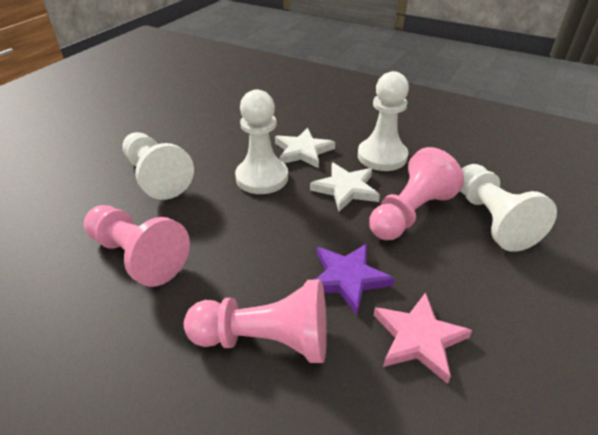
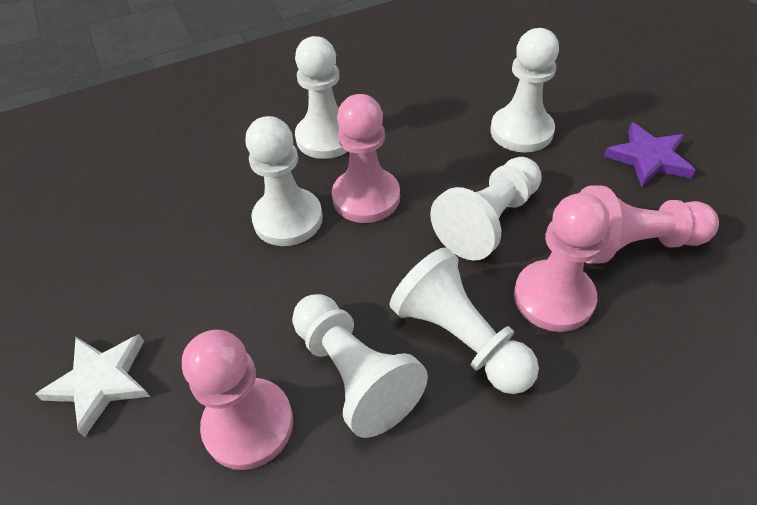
pink pawn: [84,205,190,287] [184,279,327,363] [369,147,464,240] = 3 -> [182,330,293,470] [332,94,400,223] [514,193,610,332] [579,186,719,264] = 4
pink star: [374,292,473,384] = 1 -> none = 0
white pawn: [122,132,194,200] [235,89,288,194] [358,71,409,171] [460,164,557,252] = 4 -> [245,116,323,246] [292,294,428,438] [295,36,348,159] [390,247,539,394] [430,157,542,260] [490,28,559,153] = 6
white star: [275,128,335,168] [310,163,380,212] = 2 -> [35,334,150,437] = 1

